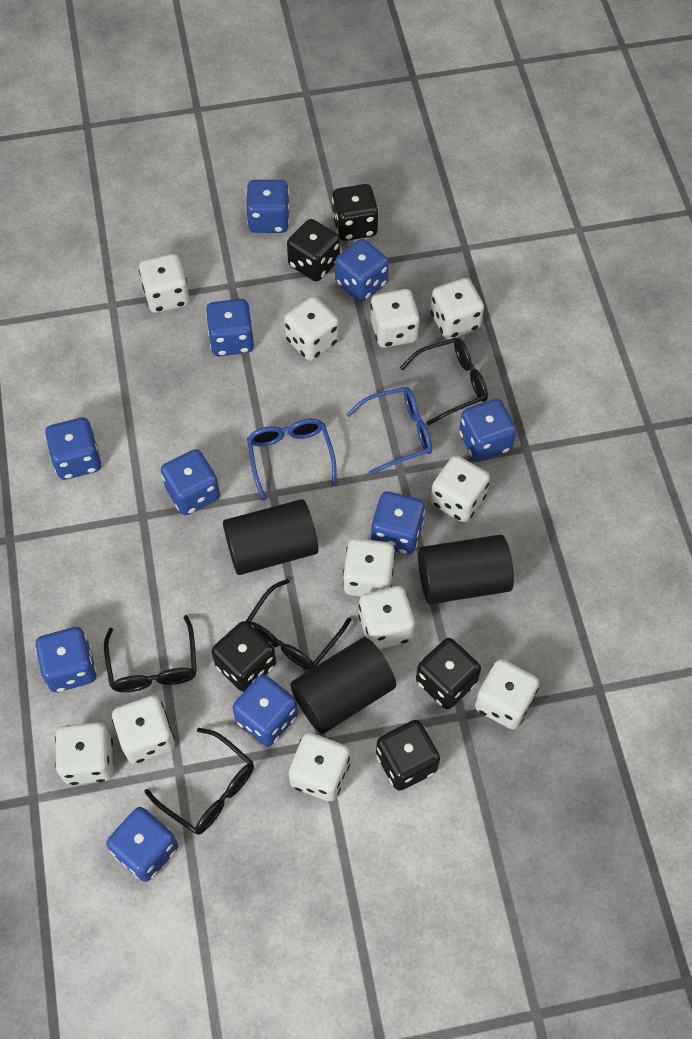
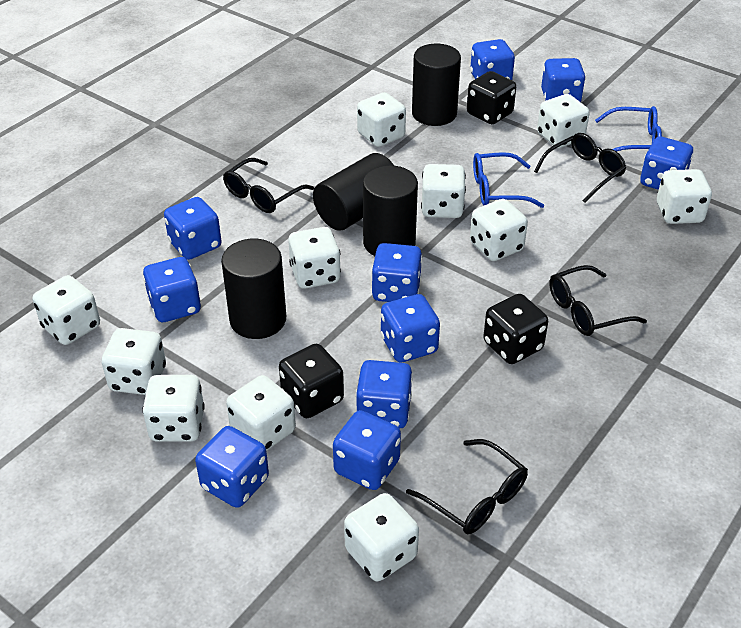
black cylinder: [223,499,318,575] [290,637,396,734] [418,535,514,604] = 3 -> [221,239,286,339] [313,153,394,231] [363,165,418,256] [412,44,461,126] = 4
black dice: [212,621,276,692] [287,219,340,281] [332,184,379,241] [376,720,440,791] [416,638,481,709] = 5 -> [279,344,344,418] [467,71,516,124] [483,294,548,364] = 3

